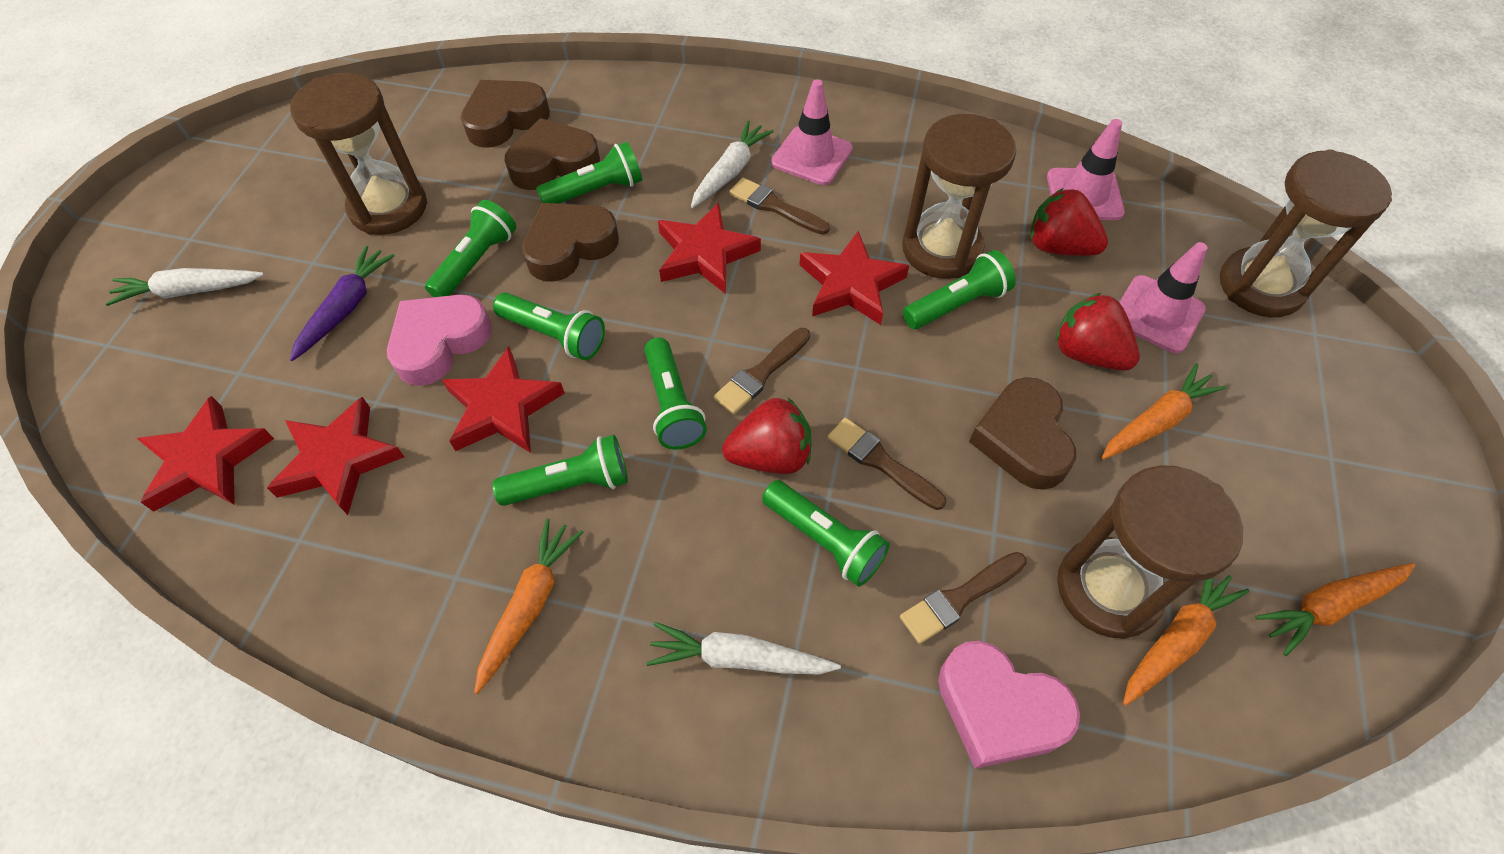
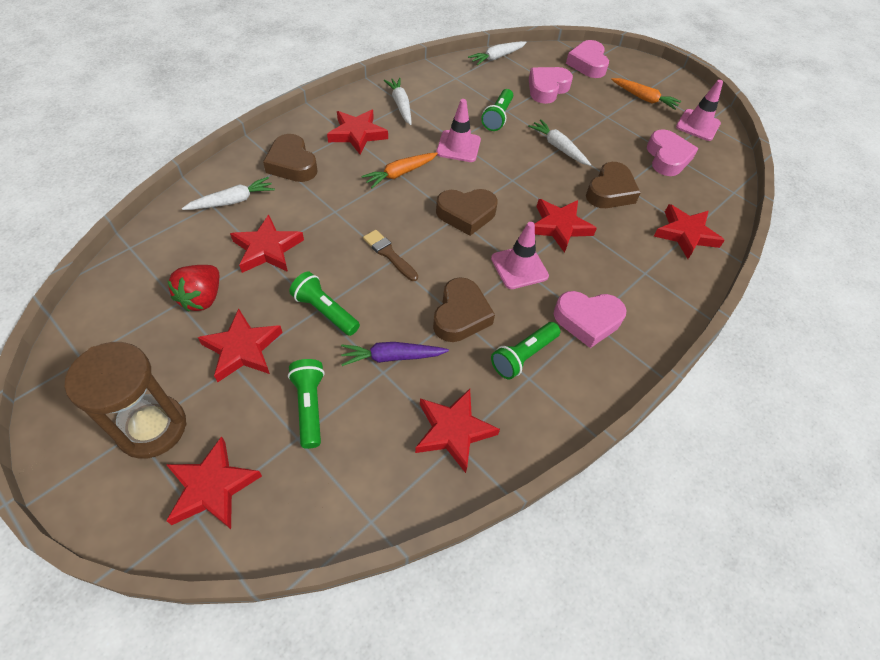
brown brush: [714,328,810,414] [729,177,830,235] [827,418,946,510] [900,552,1027,644] = 4 -> [363,230,418,281] = 1
brown hourglass: [290,73,427,235] [902,114,1016,279] [1057,465,1243,639] [1220,149,1392,317] = 4 -> [65,342,187,458] = 1
green flashlight: [425,200,516,297] [492,435,628,506] [493,292,605,360] [536,142,642,204] [644,338,707,449] [762,480,890,587] [903,250,1016,329] = 7 -> [288,359,325,449] [289,272,360,336] [481,89,513,131] [491,322,560,380] = 4
orange carrot: [474,518,583,694] [1102,363,1227,459] [1123,575,1250,706] [1255,563,1416,656] = 4 -> [362,152,438,188] [611,78,681,110] = 2
pink heart: [387,294,492,386] [938,641,1080,769] = 2 -> [529,67,573,104] [554,291,627,348] [566,40,609,78] [647,129,698,176] = 4
red star: [137,396,274,512] [267,397,404,515] [442,346,565,453] [658,202,761,294] [799,231,909,325] = 5 -> [166,436,262,529] [198,309,283,382] [230,215,304,273] [327,110,388,154] [415,389,500,473] [535,199,597,253] [654,204,725,259] = 7
red strawberry: [722,398,811,474] [1031,188,1108,256] [1055,293,1140,371] = 3 -> [167,265,219,311] = 1
white carrot: [105,268,264,306] [647,622,841,675] [691,121,774,208] = 3 -> [182,177,275,210] [384,78,412,125] [468,41,527,65] [528,119,591,166] = 4

